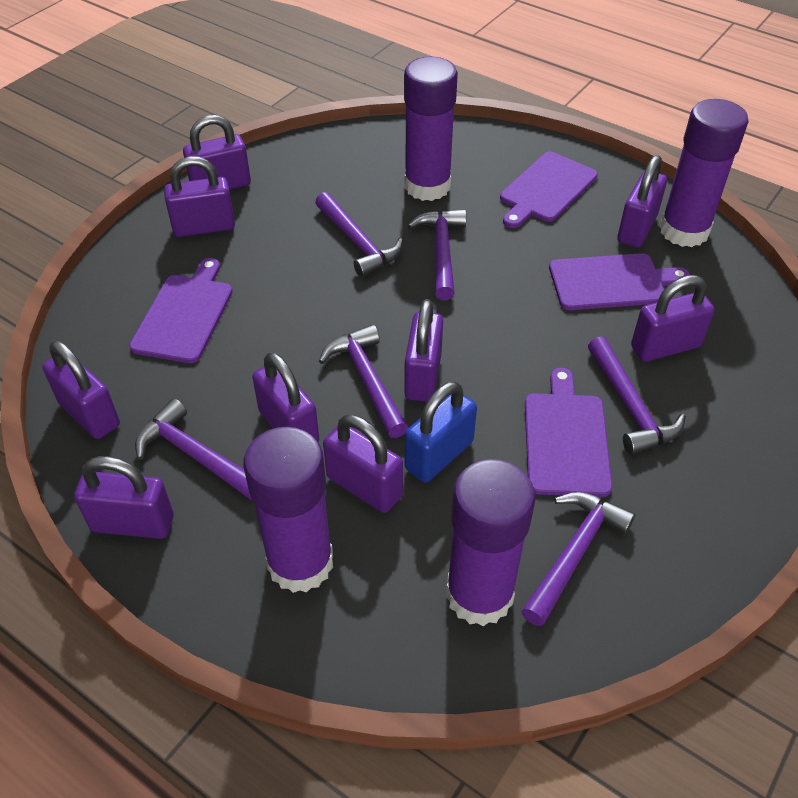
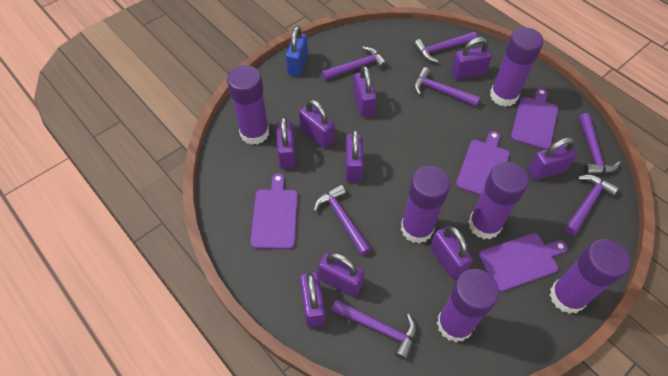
purple glue stick: [244,427,333,593] [404,57,458,201] [446,459,535,626] [660,99,748,247] = 4 -> [227,65,269,145] [401,166,450,244] [437,269,499,342] [468,162,529,239] [490,27,544,107] [550,239,631,314] = 6
purple hammer: [135,399,252,501] [315,192,403,277] [319,324,409,438] [407,209,466,300] [521,492,635,626] [588,336,686,455] = 6 -> [314,184,371,256] [322,46,387,81] [331,299,417,360] [414,32,477,63] [414,67,480,107] [564,175,619,236] [579,113,621,175] = 7

